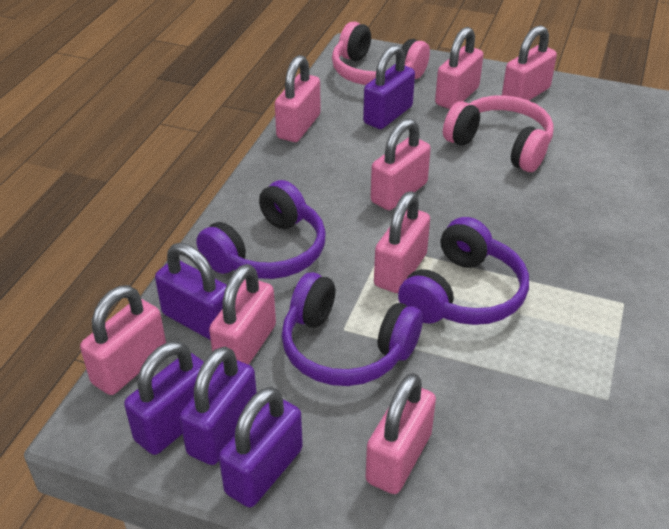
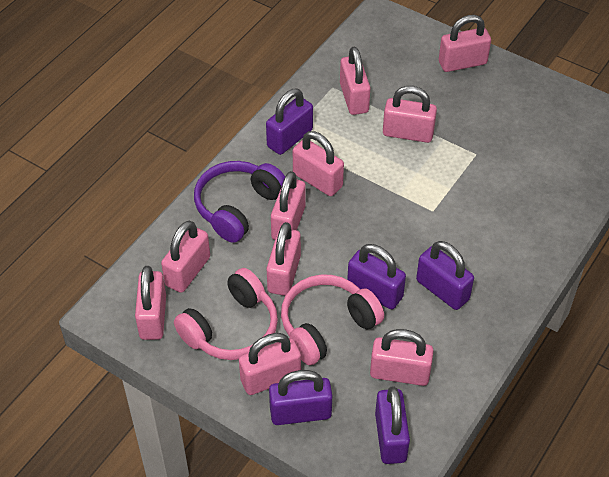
pink padlock: [80,285,166,395] [209,264,276,365] [275,55,321,142] [366,373,436,494] [370,118,431,210] [374,191,430,293] [435,27,483,109] [502,25,557,101] = 8 -> [135,266,166,340] [161,221,210,293] [239,333,301,395] [267,222,301,296] [271,171,306,240] [293,131,344,196] [340,46,371,115] [370,329,434,386] [383,86,437,143] [439,15,491,72] = 10
purple headphones: [196,180,326,279] [282,272,423,386] [398,217,529,325] = 3 -> [194,161,285,243] = 1

